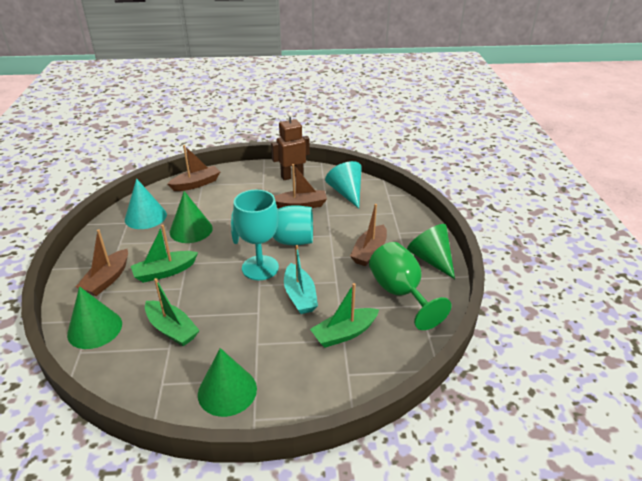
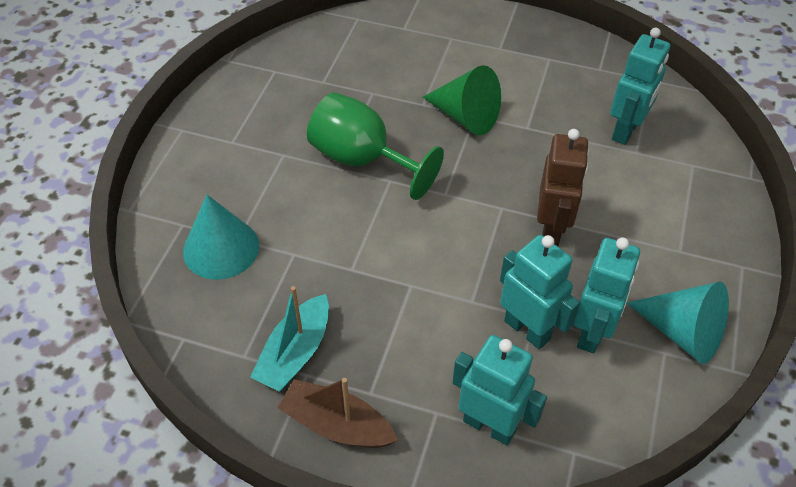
brown boat: [76,229,128,296] [167,145,220,191] [274,164,327,208] [350,204,387,266] = 4 -> [277,378,398,448] = 1
green boat: [131,225,198,283] [145,278,200,346] [310,283,379,348] = 3 -> none = 0
green cone: [67,286,122,349] [170,191,213,243] [198,348,257,417] [407,224,455,279] = 4 -> [423,65,501,135] = 1
turquoise goblet: [231,205,313,245] [233,190,279,280] = 2 -> none = 0
turquoise robot: none = 0 -> [452,335,547,445] [500,235,580,349] [574,237,640,353] [610,28,670,145] = 4

